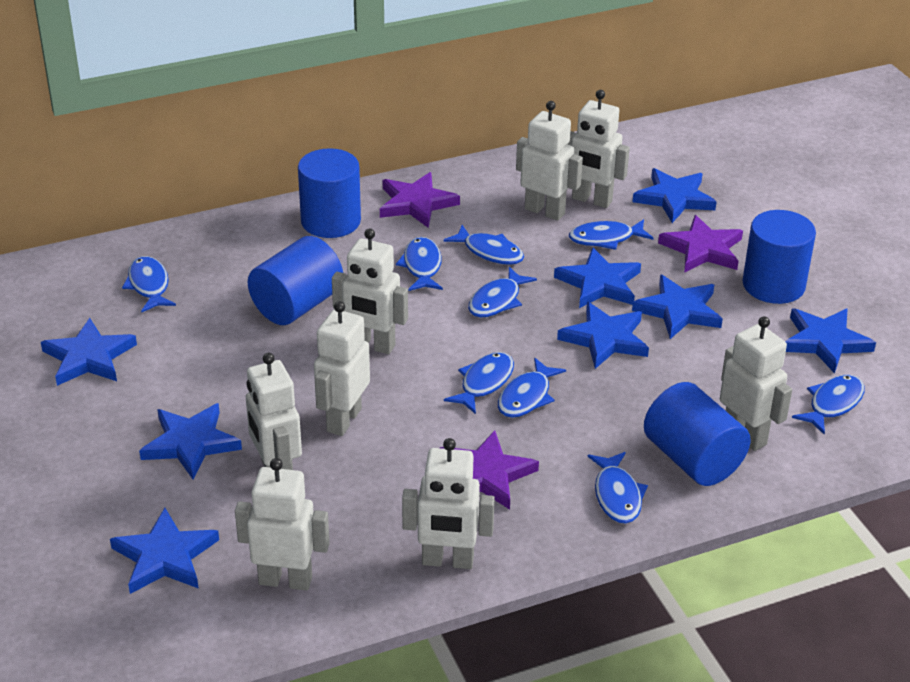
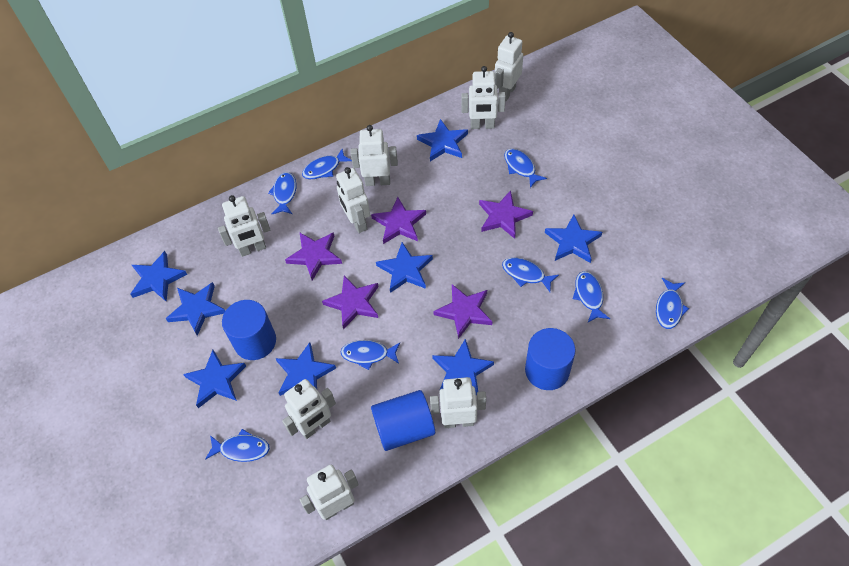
blue cylinder: [248,236,343,325] [298,148,361,238] [644,382,751,486] [742,210,816,304] = 4 -> [222,300,276,360] [371,390,435,451] [525,328,575,390] = 3
blue fish: [122,256,176,312] [396,237,443,291] [443,225,524,265] [444,352,514,414] [468,267,537,317] [498,358,566,418] [569,219,653,250] [588,452,648,524] [792,375,865,435] = 9 -> [205,429,270,462] [268,172,296,214] [302,149,352,179] [341,340,400,370] [502,258,559,292] [504,149,547,188] [573,271,610,323] [656,278,689,329] = 8
purple star: [380,172,460,228] [440,431,539,510] [658,215,743,273] = 3 -> [285,232,342,280] [322,276,378,330] [371,197,426,244] [433,284,492,339] [479,190,533,239] = 5

